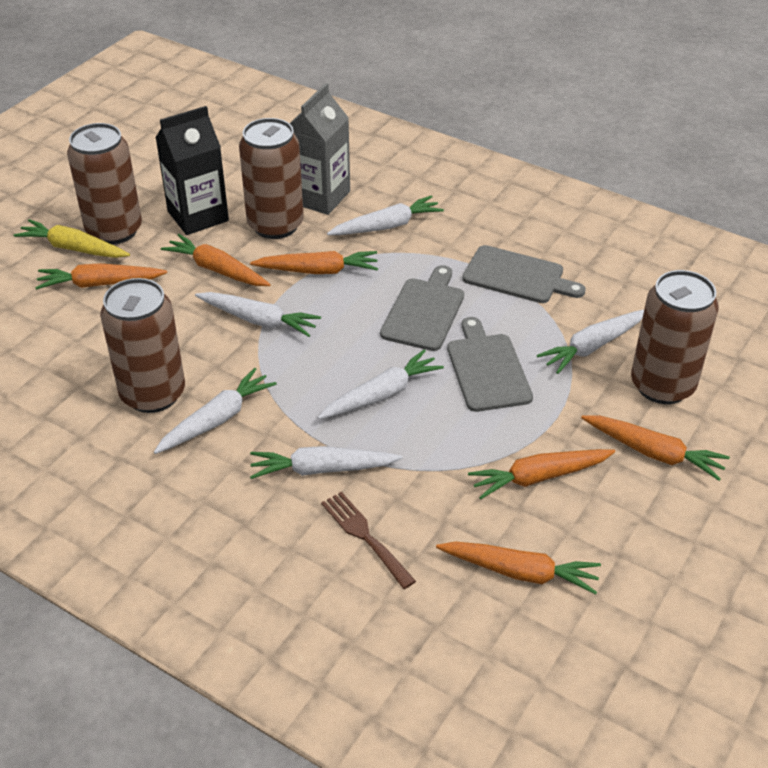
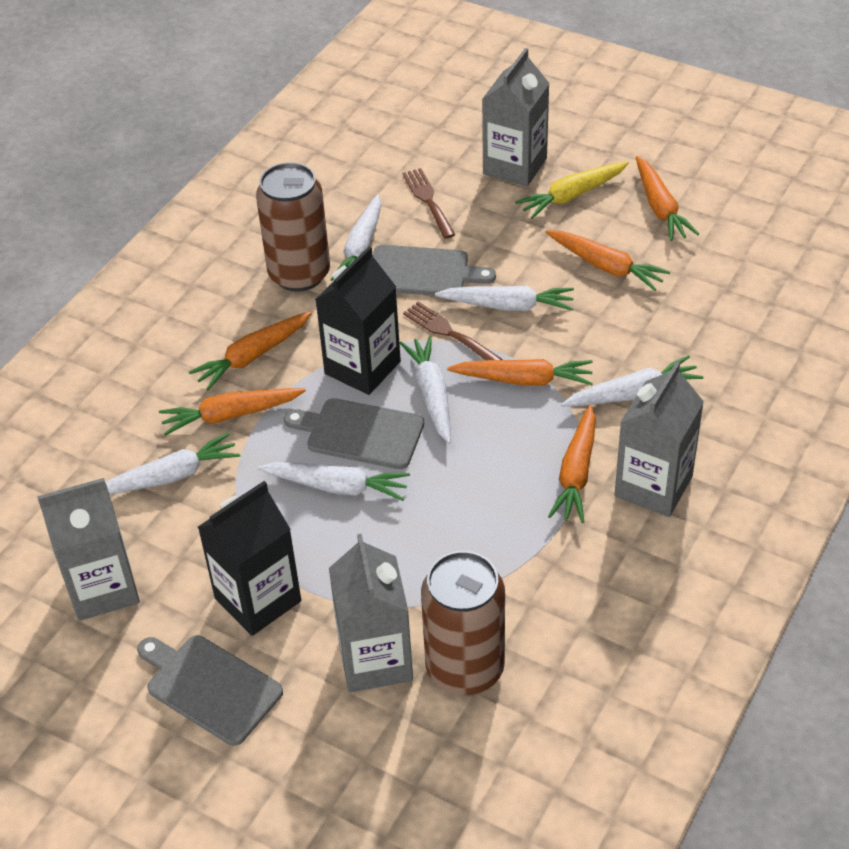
black carton: [155,106,229,235] = 1 -> [198,481,301,636] [315,246,401,395] = 2
brown can: [67,123,142,245] [100,278,185,413] [239,118,304,239] [631,270,719,404] = 4 -> [256,162,330,292] [421,551,505,695] = 2
brown fork: [321,492,416,589] = 1 -> [402,168,455,239] [403,302,503,360] = 2
grey carton: [289,83,350,215] = 1 -> [37,478,140,621] [329,533,413,692] [482,48,550,186] [614,361,704,517] = 4

